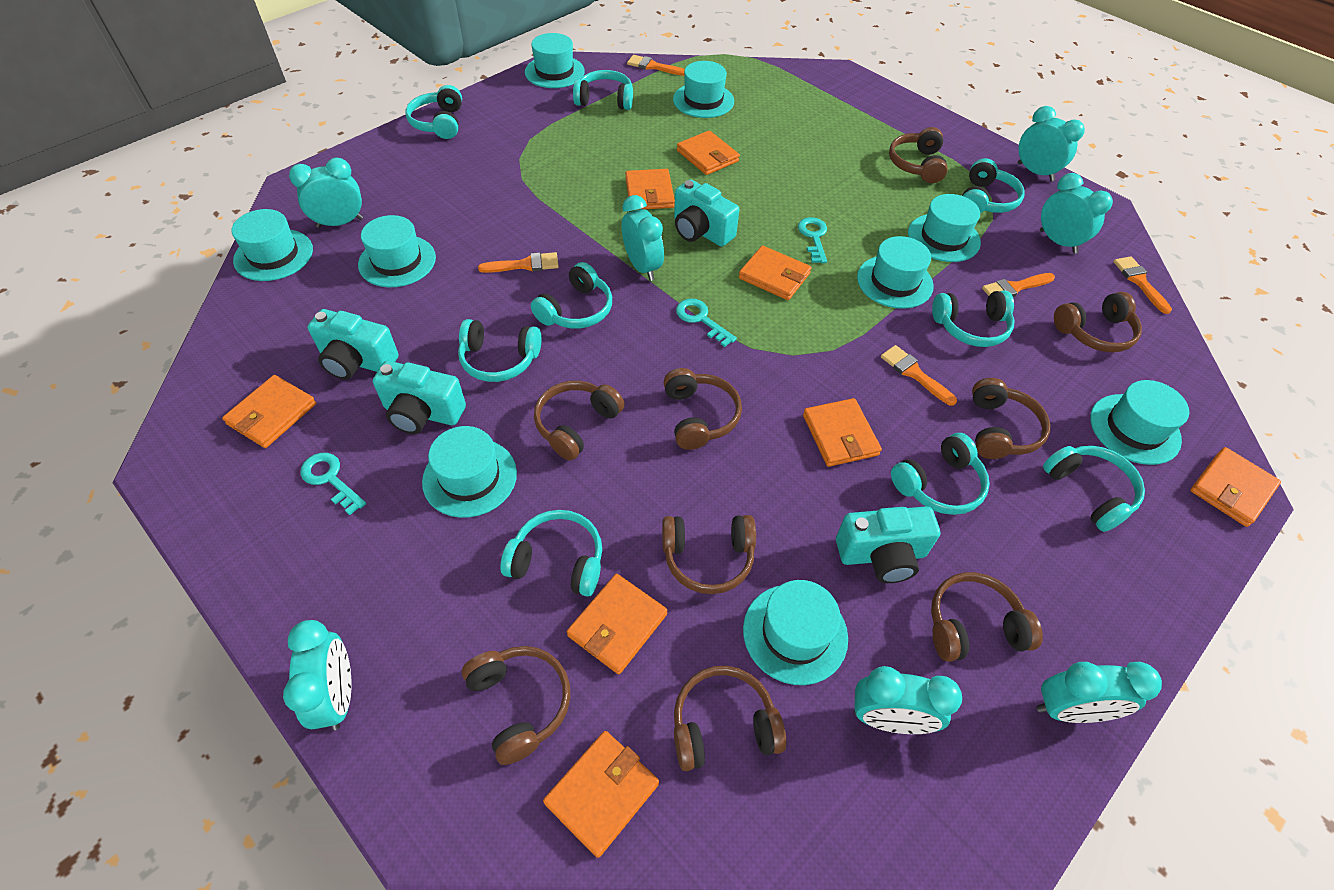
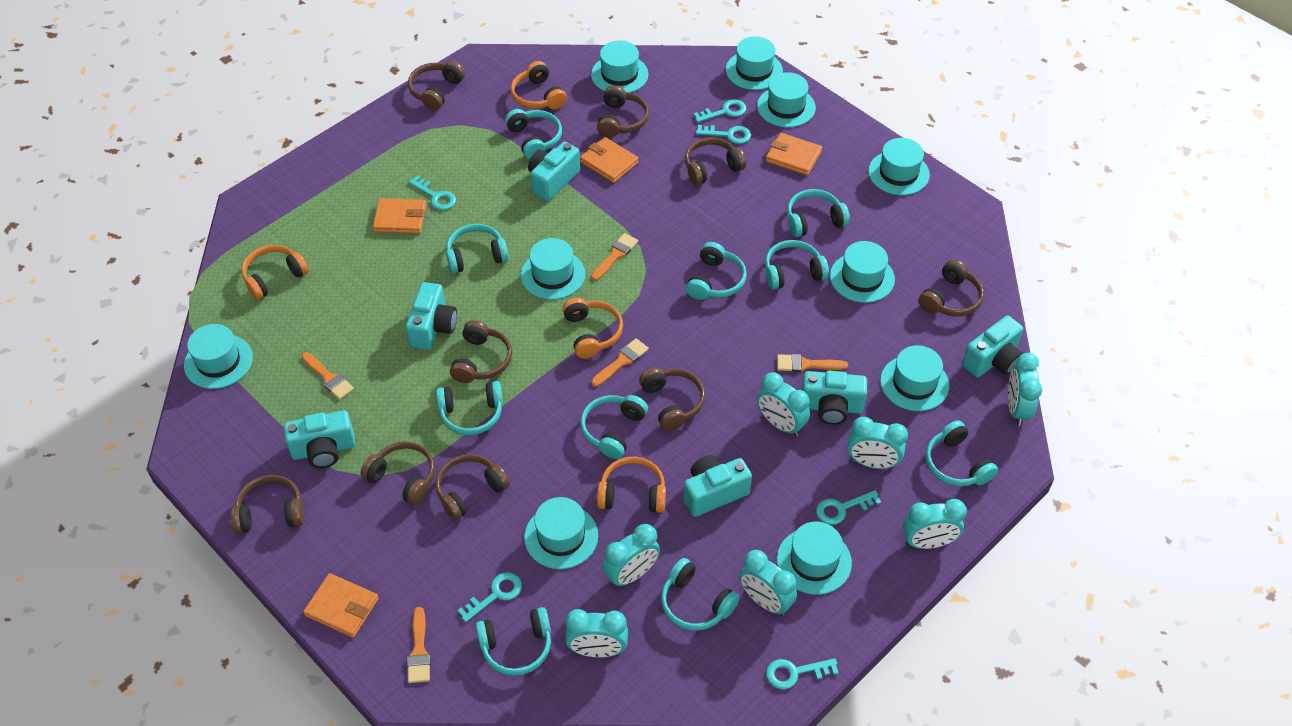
orange headphones: none = 0 -> [241,245,309,300] [511,61,567,110] [562,298,623,359] [597,457,666,513] = 4
orange wallet: [222,375,316,448] [543,731,659,858] [567,574,667,674] [625,169,675,210] [677,130,740,175] [739,245,812,300] [803,398,882,467] [1190,447,1281,527] = 8 -> [303,573,379,638] [373,198,426,234] [580,137,639,183] [766,133,822,175] = 4
turquoise camera: [307,309,399,380] [373,361,466,434] [674,179,739,247] [836,506,940,583] = 4 -> [283,410,355,468] [406,282,457,350] [528,142,580,201] [684,455,752,517] [802,371,867,425] [962,316,1023,378] = 6
turquoise hat: [231,209,313,281] [358,215,436,287] [422,426,517,518] [525,33,585,88] [673,61,734,118] [743,580,848,685] [857,236,934,309] [908,194,981,262] [1090,380,1189,465] = 9 -> [184,324,253,389] [521,238,585,300] [524,497,598,569] [591,40,649,93] [726,36,783,90] [757,72,816,128] [777,522,852,595] [830,241,895,303] [868,138,930,195] [880,345,949,411] = 10
turquoise headphones: [405,85,462,139] [458,319,541,382] [501,510,602,597] [531,262,612,329] [573,70,633,110] [891,433,990,515] [932,291,1015,347] [962,158,1025,213] [1043,446,1145,532] = 9 -> [436,381,503,435] [446,224,509,273] [476,607,551,676] [505,109,562,159] [580,395,648,459] [661,558,739,631] [686,242,747,300] [765,240,829,290] [787,189,850,237] [925,420,998,486] = 10
turquoise key: [300,453,366,515] [676,298,737,347] [798,217,827,263] = 3 -> [409,176,456,210] [457,572,522,622] [694,99,746,122] [696,125,751,144] [766,658,839,689] [816,490,881,525] = 6

